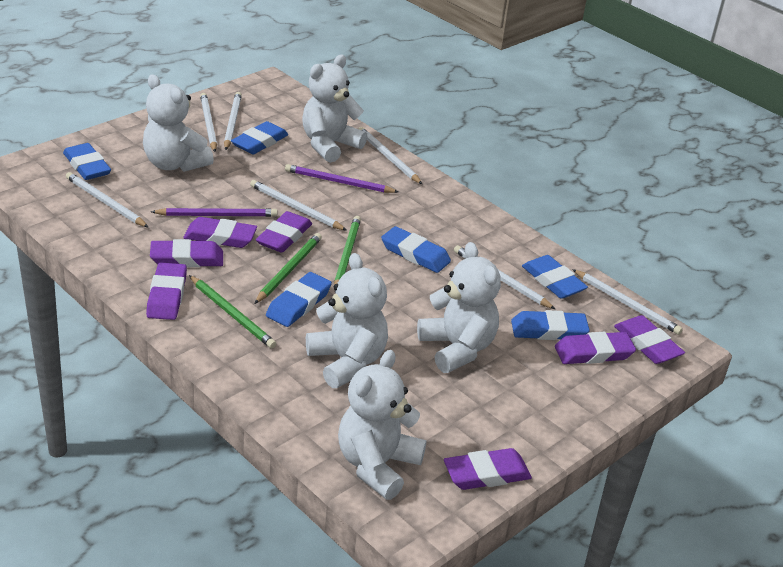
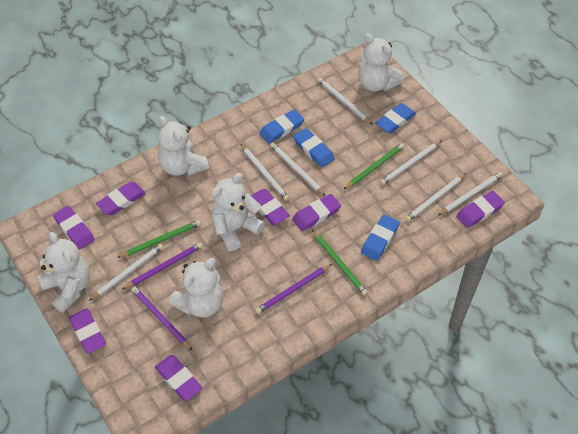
blue eraser: [63,143,111,180] [231,121,288,154] [266,272,332,327] [381,226,451,273] [511,310,590,340] [522,255,588,299] = 6 -> [259,109,304,144] [293,128,335,168] [361,215,400,261] [376,103,416,134] = 4
purple pencil: [151,208,278,217] [285,164,398,193] = 2 -> [122,242,203,290] [131,287,193,351] [255,264,332,314] = 3

